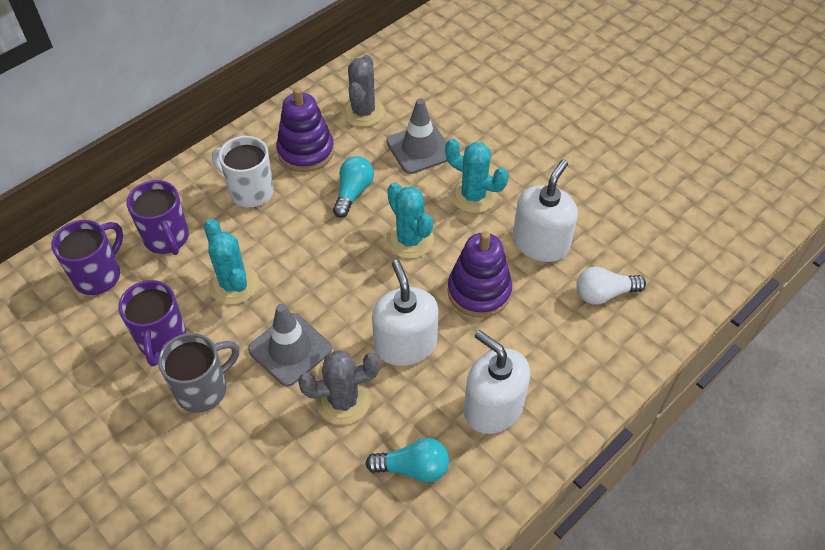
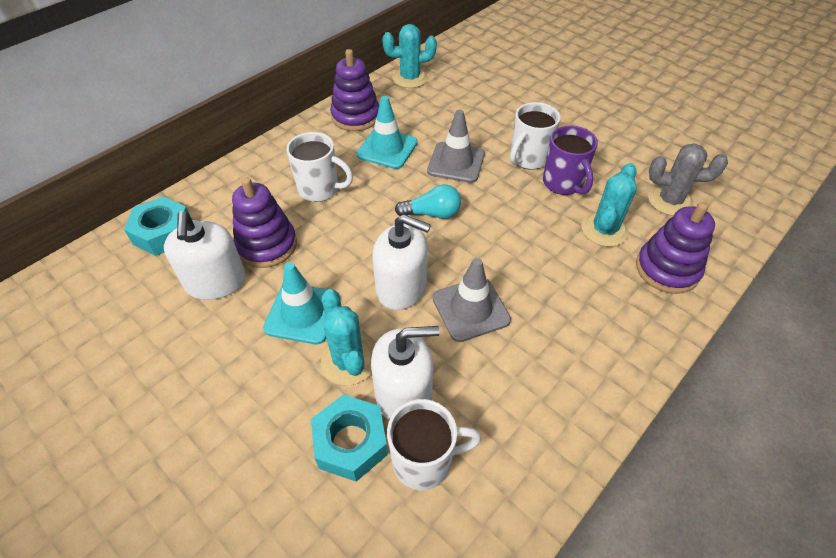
grey cactus: [298,350,381,425] [342,55,385,127] = 2 -> [648,144,728,216] = 1
grey mug: [158,333,239,413] = 1 -> none = 0
purple mug: [51,220,123,295] [118,280,186,367] [127,180,189,255] = 3 -> [543,126,598,195] = 1
purple stacking toy: [276,88,334,172] [448,231,512,318] = 2 -> [232,177,297,268] [330,49,379,131] [636,202,715,294] = 3
turquoise light bulb: [333,156,374,218] [365,438,449,482] = 2 -> [395,184,461,219] = 1
turquoise nut: none = 0 -> [124,196,190,256] [311,395,388,482] = 2
turquoise traffic cone: none = 0 -> [263,262,340,344] [356,96,418,169] = 2
white light bulb: [576,267,646,305] = 1 -> none = 0
white mug: [212,136,274,208] = 1 -> [286,132,353,202] [387,399,481,490] [510,102,561,170] = 3

